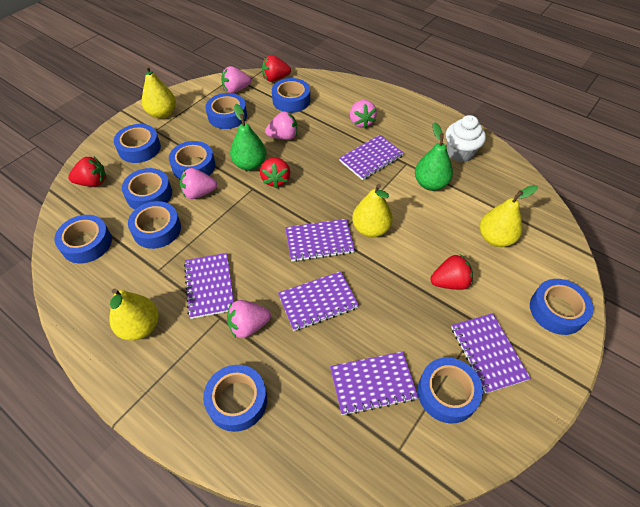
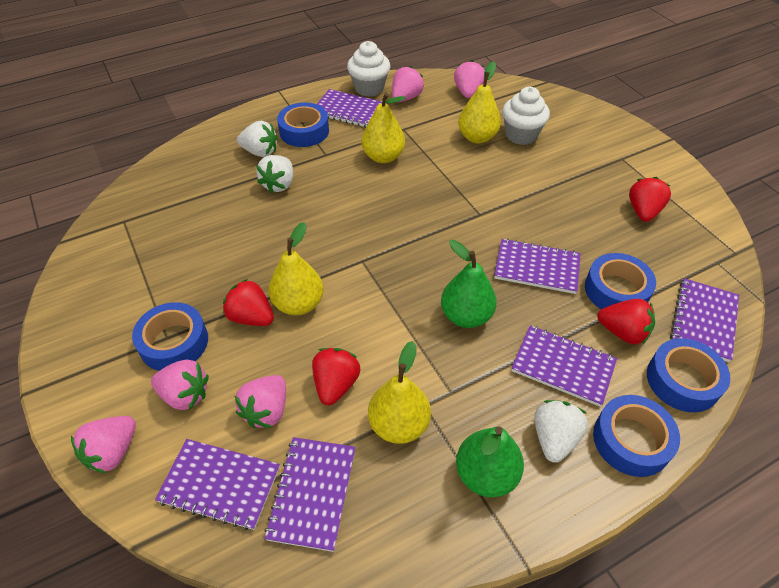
blue tape: [54,215,112,263] [114,124,161,163] [122,168,172,210] [128,201,181,249] [169,141,215,179] [203,365,267,432] [206,93,247,129] [272,78,310,113] [418,357,483,424] [530,279,593,335] = 10 -> [132,302,208,371] [277,102,329,147] [585,253,656,309] [593,395,680,477] [647,338,731,412] = 5
white cupcake: [446,115,486,162] = 1 -> [347,41,390,97] [502,87,550,145] = 2
white strawberry: none = 0 -> [237,121,278,157] [256,155,293,193] [534,400,588,463] = 3

